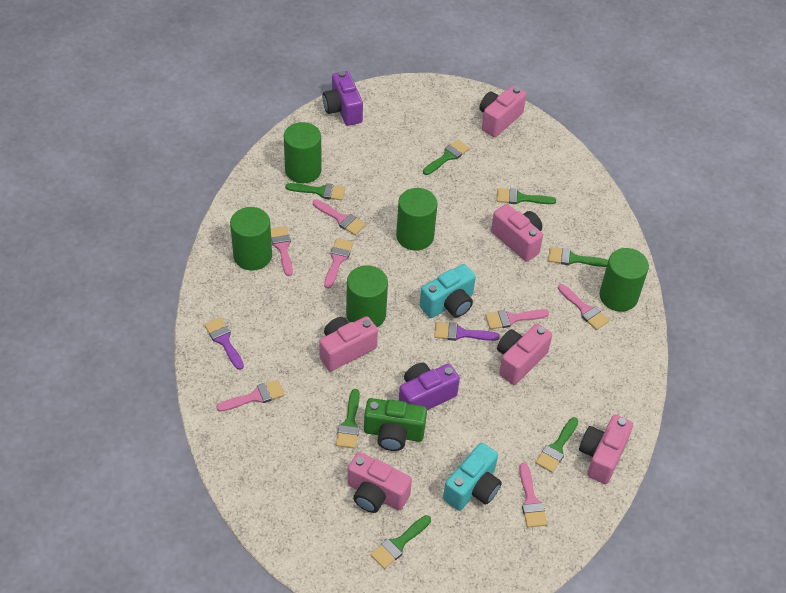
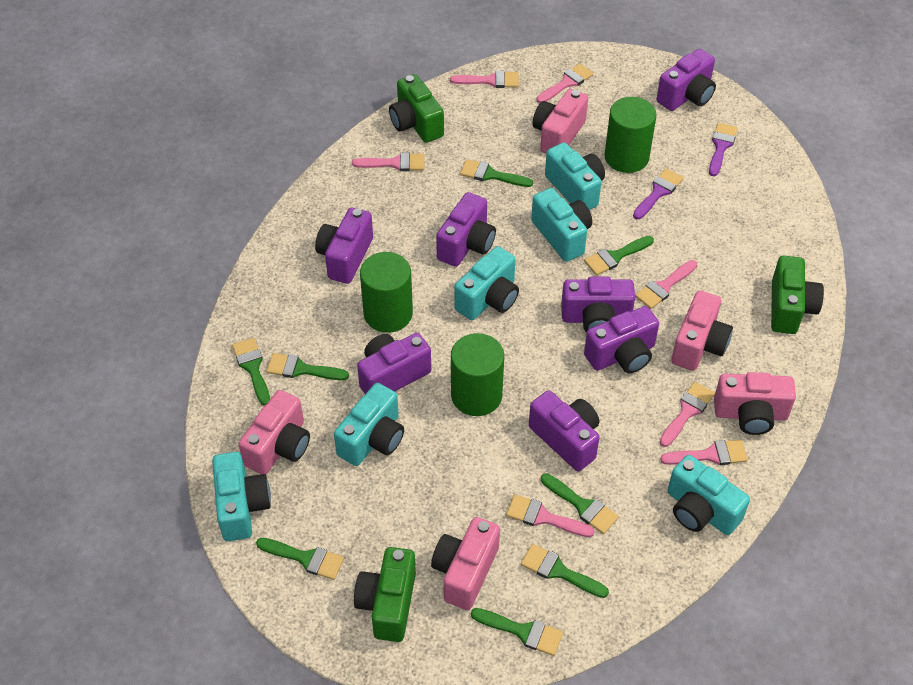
green brush: [285,183,345,200] [336,389,360,449] [370,515,431,569] [423,140,470,175] [497,188,556,204] [535,417,578,473] [548,247,608,267] = 7 -> [232,338,270,406] [256,538,344,580] [266,353,349,380] [460,159,533,187] [471,608,563,656] [521,544,609,598] [541,473,619,534] [584,236,654,275] = 8
green camera: [364,398,427,451] = 1 -> [354,547,416,642] [389,74,444,143] [771,256,824,334] = 3
green cylinder: [230,207,272,271] [284,122,322,183] [346,265,388,327] [396,188,438,251] [599,248,649,312] = 5 -> [360,252,413,333] [451,333,504,416] [604,97,657,173] = 3
pink camera: [319,316,378,371] [347,452,412,513] [479,86,526,137] [491,204,543,262] [497,323,552,385] [579,415,633,484] = 6 -> [239,390,310,475] [431,517,500,610] [532,89,588,153] [671,290,733,371] [714,372,796,435] = 5
purple camera: [322,71,363,126] [399,363,460,410] = 2 -> [315,208,373,284] [357,333,431,394] [436,192,496,267] [529,390,600,471] [561,277,635,333] [584,306,659,373] [657,49,716,111] = 7
turquoise camera: [420,264,476,318] [443,442,502,511] = 2 -> [212,452,271,541] [334,383,404,466] [454,246,519,320] [531,188,592,262] [545,142,605,210] [667,455,750,535] = 6

